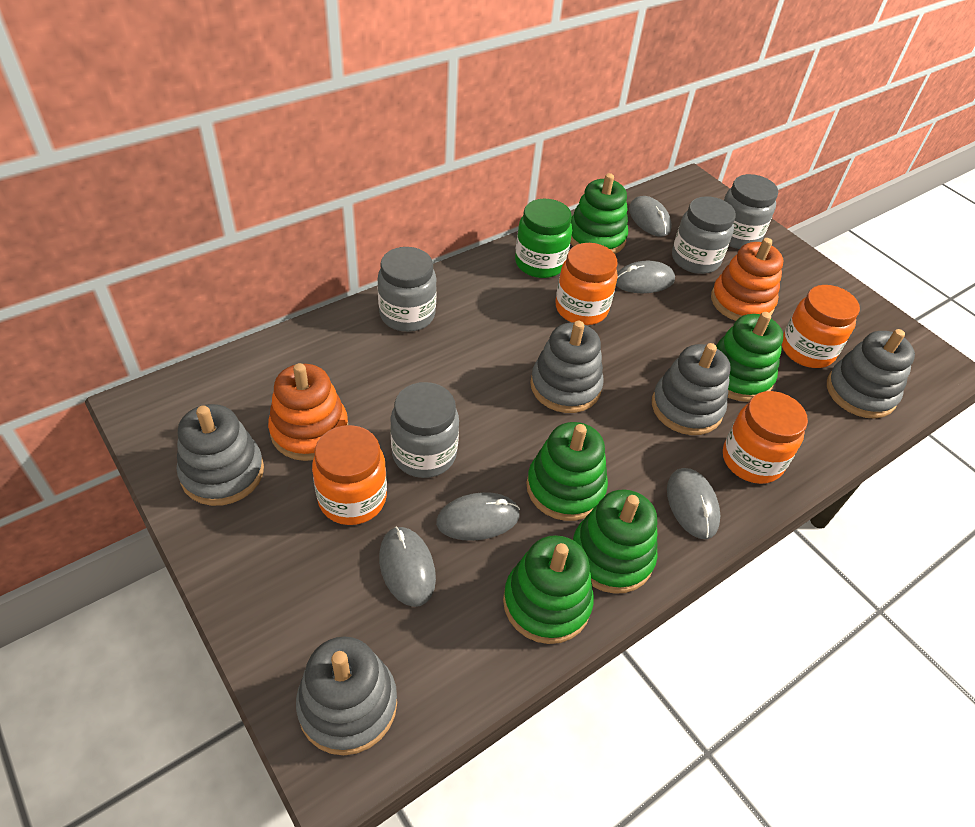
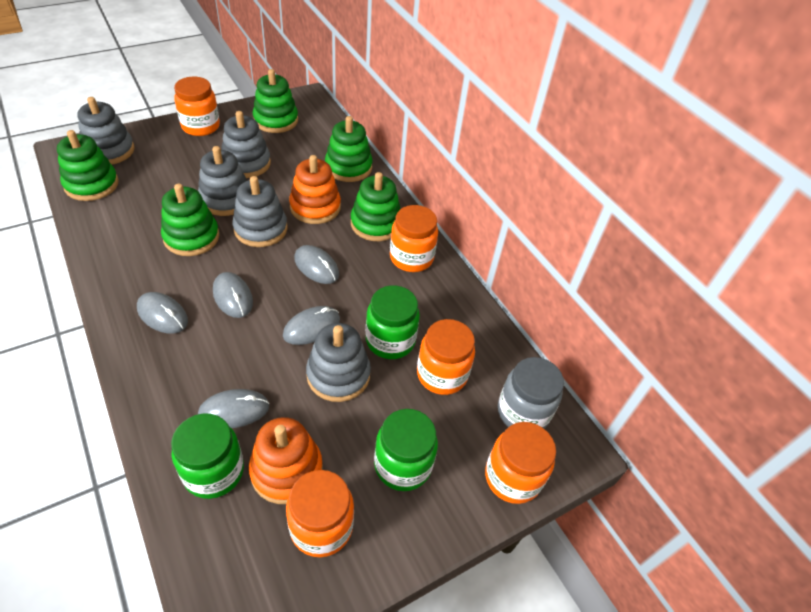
green jar: [515,199,572,278] = 1 -> [171,413,244,499] [366,285,420,359] [374,409,438,491] = 3
grey jar: [378,247,437,332] [390,382,459,478] [672,196,736,274] [724,174,778,249] = 4 -> [498,357,564,429] = 1
orange jar: [312,425,387,525] [555,243,618,325] [723,391,808,484] [782,285,860,368] = 4 -> [174,77,220,136] [286,470,354,557] [390,205,438,272] [417,319,475,395] [485,422,556,504] = 5

